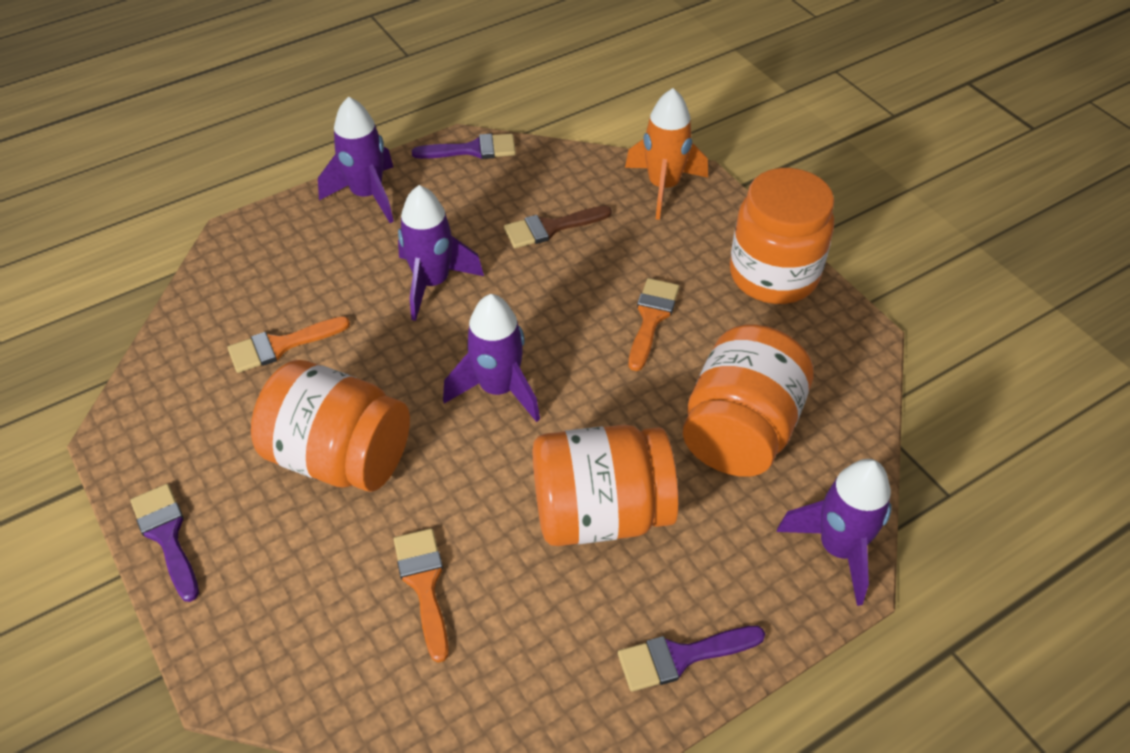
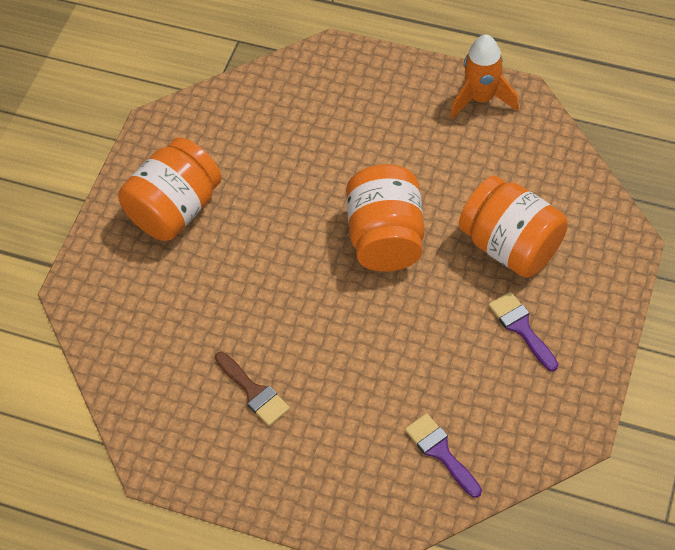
orange brush: [228,316,350,373] [394,528,449,663] [629,278,679,371] = 3 -> none = 0
orange jar: [251,360,410,492] [533,425,679,546] [683,325,814,477] [730,168,834,304] = 4 -> [118,137,222,241] [346,164,424,272] [459,176,568,278] = 3
purple brush: [130,484,199,602] [412,134,516,159] [618,626,765,692] = 3 -> [405,413,482,498] [489,291,558,371] = 2
purple rocket: [318,97,394,223] [398,185,484,321] [443,294,540,422] [777,459,892,606] = 4 -> none = 0

